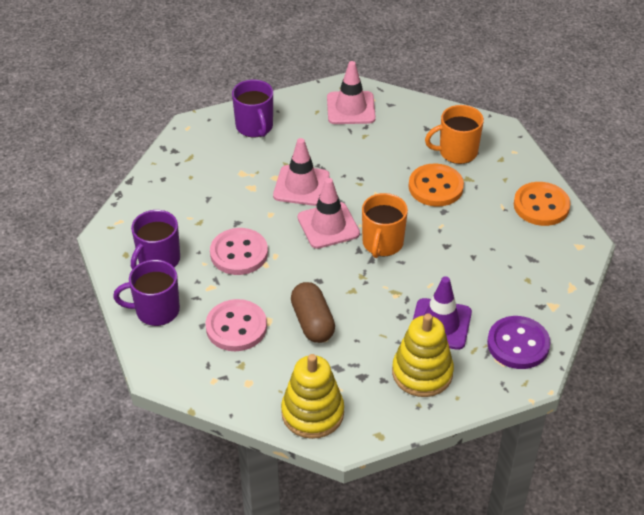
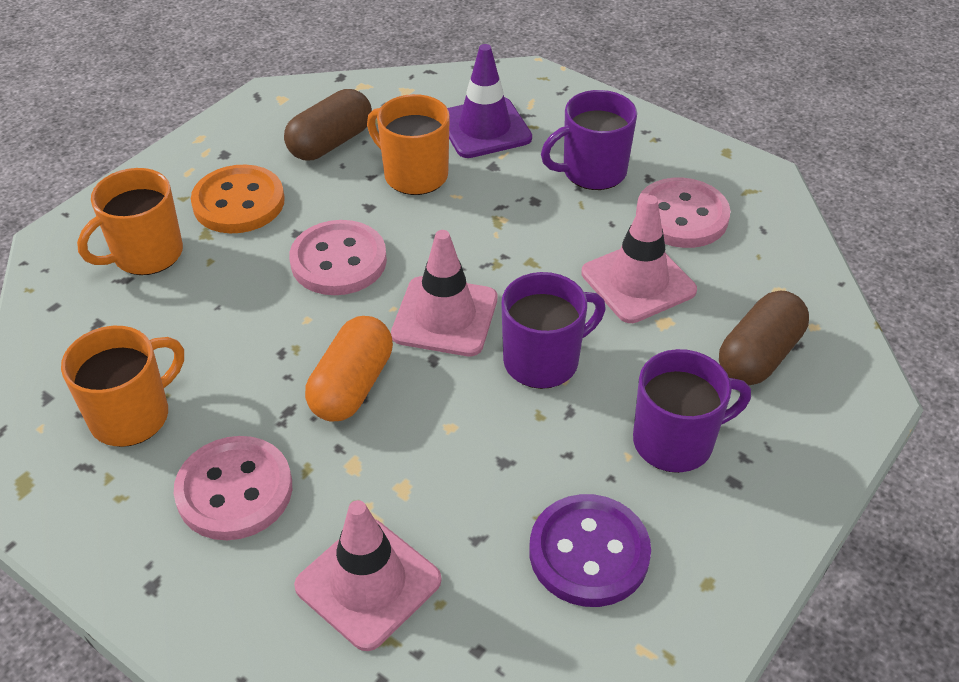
brown capsule: [291,282,335,343] = 1 -> [284,89,372,160] [719,290,809,385] = 2
orange button: [409,164,464,207] [514,182,571,226] = 2 -> [191,164,285,233] = 1
orange capsule: none = 0 -> [305,316,393,422] = 1
orange mug: [362,193,408,258] [425,105,484,164] = 2 -> [61,326,184,447] [77,168,183,275] [367,94,450,195] = 3
pink button: [205,299,267,351] [210,228,268,275] = 2 -> [174,436,292,540] [289,220,387,295] [636,178,731,248] = 3
yellow stacking toy: [281,354,344,439] [392,313,454,397] = 2 -> none = 0

